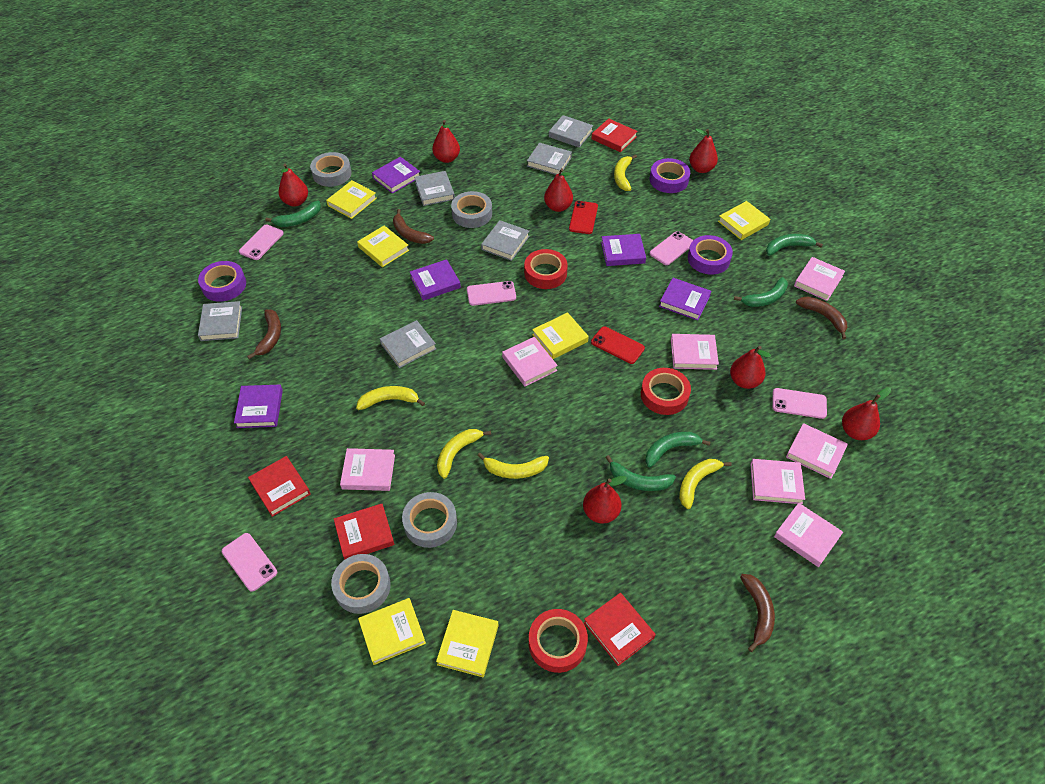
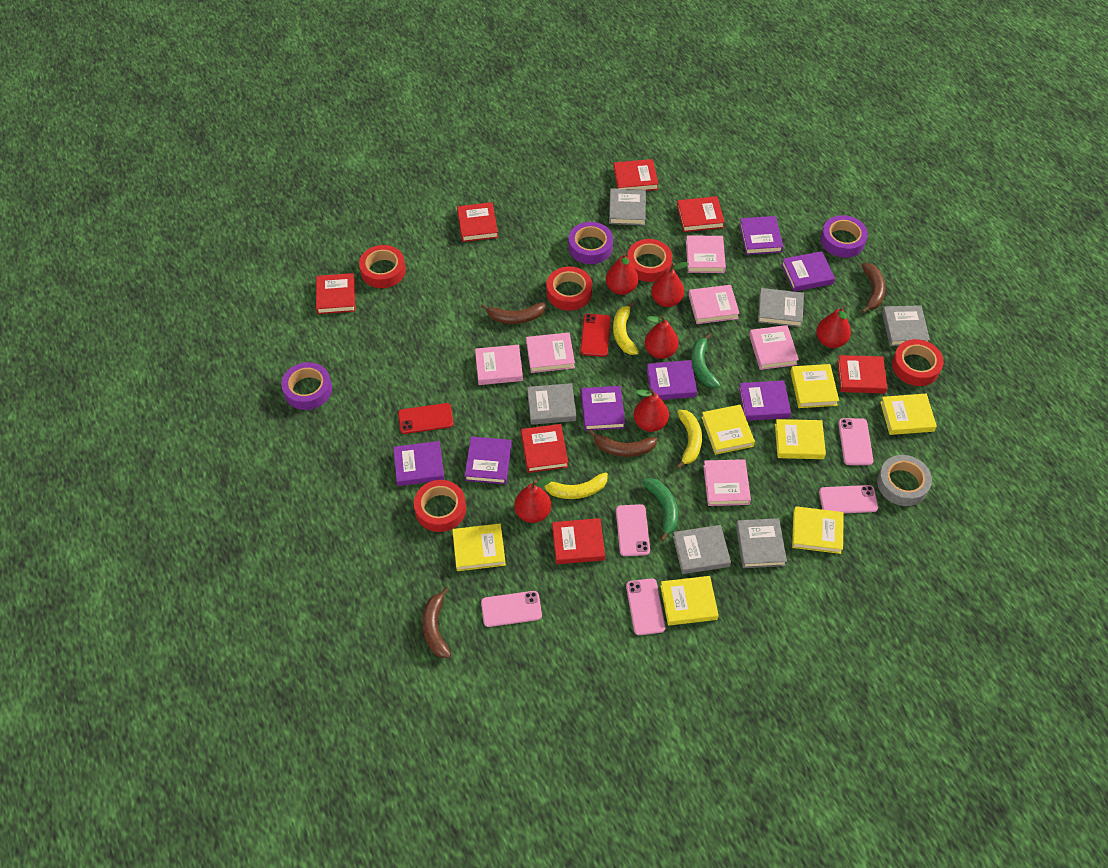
green banana: [265,200,321,227] [605,455,676,491] [645,432,711,467] [734,277,788,307] [766,234,823,256] = 5 -> [642,478,678,541] [691,333,720,388] = 2
grey tape: [310,152,351,187] [331,554,391,614] [402,492,457,548] [451,191,492,228] = 4 -> [877,455,932,506] = 1
pink book: [340,448,395,491] [502,337,558,386] [671,334,719,370] [750,459,805,504] [774,503,843,567] [786,423,848,479] [794,257,845,301] = 7 -> [475,345,523,385] [526,332,575,373] [686,236,726,273] [689,285,740,324] [703,459,751,506] [749,325,799,370] = 6
purple book: [234,385,283,428] [372,157,420,194] [410,259,461,301] [601,234,646,266] [659,278,711,320] = 5 -> [393,441,444,486] [465,436,512,484] [581,386,625,431] [647,360,697,400] [739,216,783,255] [739,380,791,421] [781,251,835,292] = 7
red book: [248,456,311,517] [334,504,395,560] [584,593,656,666] [591,118,638,152] = 4 -> [316,273,355,314] [457,202,498,242] [521,424,568,473] [552,518,605,564] [614,159,658,191] [677,196,725,232] [837,355,887,394] = 7
red pear: [278,163,308,206] [432,120,460,163] [544,168,573,212] [583,476,627,524] [689,129,718,173] [730,346,771,389] [842,387,891,440] = 7 -> [514,478,552,523] [606,253,639,295] [634,389,669,432] [644,315,679,359] [651,262,689,307] [816,306,851,348] = 6
red tape: [524,249,568,289] [529,609,588,673] [641,368,691,415] = 3 -> [359,245,406,288] [414,480,466,532] [546,267,592,311] [627,239,672,282] [892,339,944,386] = 5
yellow banana: [356,386,425,410] [437,429,491,479] [477,453,549,479] [614,154,637,191] [679,459,732,509] = 5 -> [537,472,608,499] [613,302,639,355] [676,410,702,469] = 3
yellow book: [326,180,377,219] [357,225,409,267] [358,598,426,665] [436,610,498,677] [532,312,589,359] [718,201,770,240] = 6 -> [452,523,506,571] [660,576,719,625] [701,405,755,455] [775,419,826,459] [790,364,839,408] [792,506,844,554] [880,394,937,435] = 7

